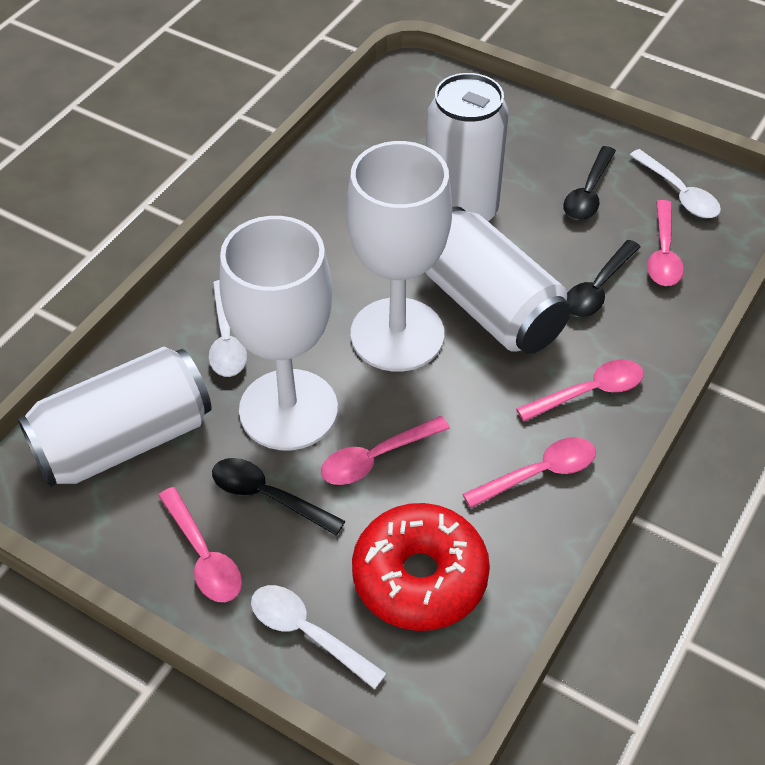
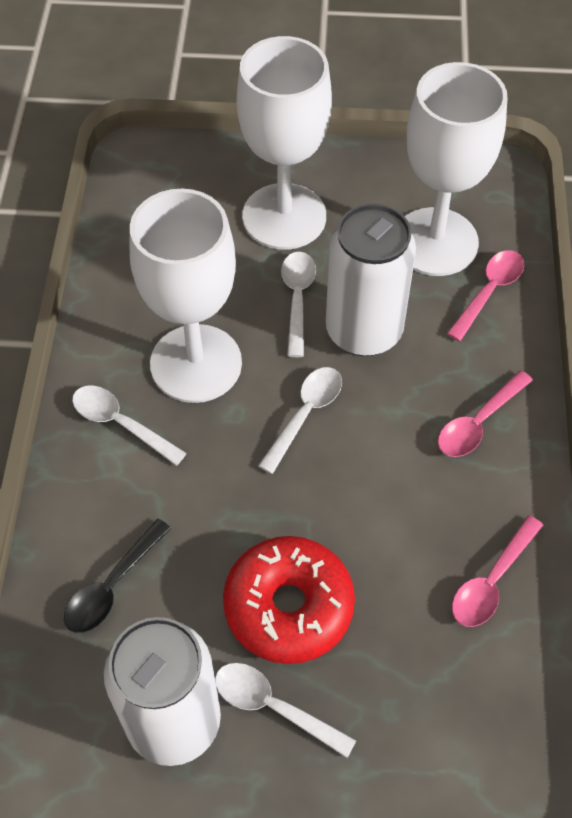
black spoon: [212,458,345,535] [563,146,616,220] [567,240,641,317] = 3 -> [64,519,171,633] = 1
pink spoon: [158,487,242,602] [321,416,450,485] [463,437,596,508] [516,360,644,422] [647,200,684,286] = 5 -> [438,370,533,457] [447,250,524,341] [452,515,543,627] = 3
white can: [17,347,211,488] [425,206,571,354] [426,73,509,221] = 3 -> [104,617,221,766] [326,203,416,356] = 2
white goblet: [220,216,338,450] [347,141,452,372] = 2 -> [129,189,242,403] [237,36,332,250] [404,62,507,276] = 3
white spoon: [209,280,247,377] [251,585,387,689] [630,149,721,218] = 3 -> [72,386,187,466] [215,663,357,758] [258,367,342,474] [281,252,316,357] = 4

